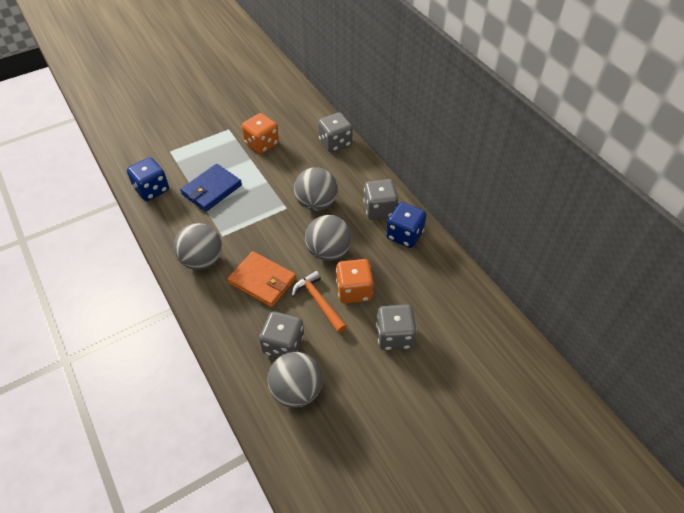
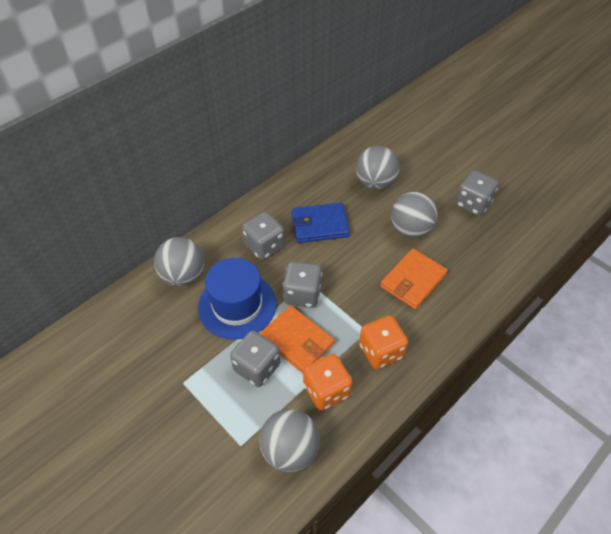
blue dice: [127,157,169,201] [386,202,426,248] = 2 -> none = 0
blue hat: none = 0 -> [198,258,276,340] = 1
orange hammer: [292,270,347,333] = 1 -> none = 0
orange wallet: [227,251,296,307] = 1 -> [260,305,335,373] [380,248,448,310] = 2

